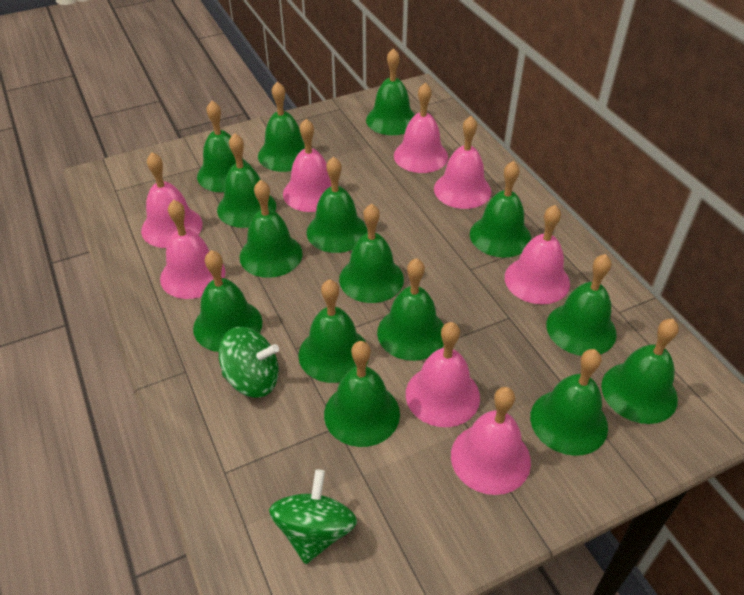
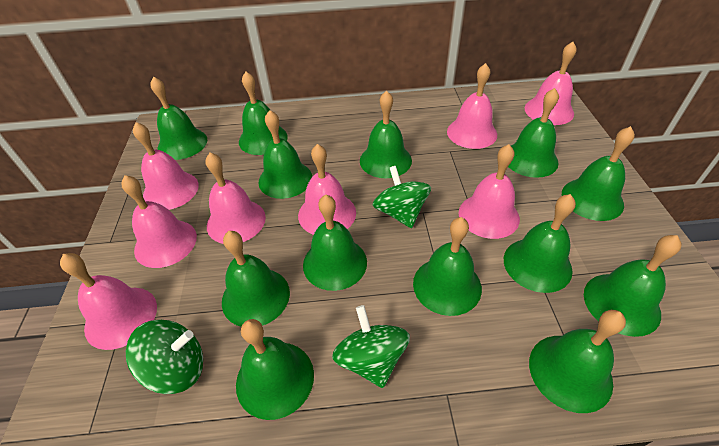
green bell: [193,250,262,352] [197,101,252,192] [217,133,276,228] [240,180,303,278] [258,81,305,172] [298,279,369,383] [307,156,367,253] [324,341,400,447] [339,204,404,303] [366,48,415,135] [377,258,444,361] [470,161,531,258] [530,349,608,456] [546,254,617,356] [601,319,679,424] = 15 -> [150,77,207,160] [222,231,290,327] [236,319,314,420] [239,72,288,155] [259,110,312,199] [303,195,367,291] [360,90,412,178] [413,217,482,316] [504,194,576,293] [508,88,559,178] [529,310,626,413] [562,126,635,221] [584,235,682,337] = 13
green spinning top: [219,327,279,398] [269,470,357,564] = 2 -> [126,320,203,394] [332,305,410,388] [373,166,431,228] = 3

